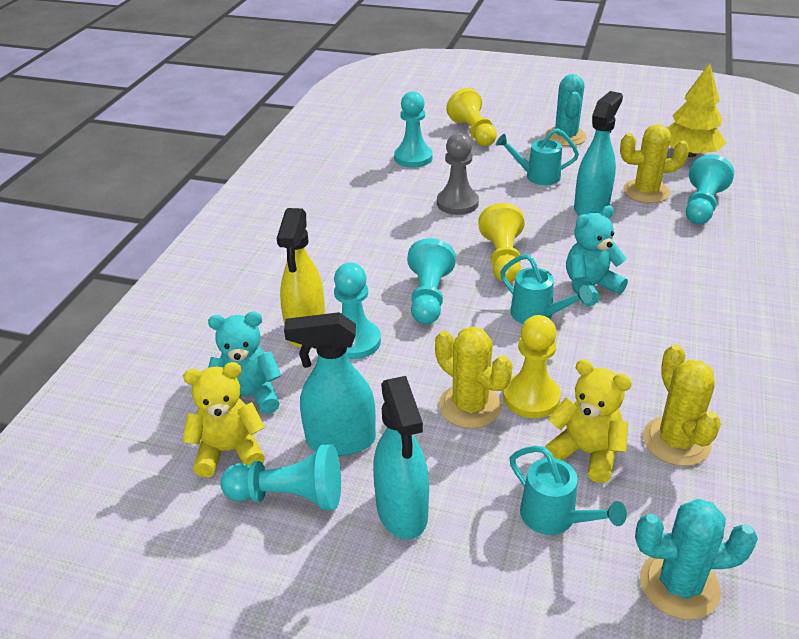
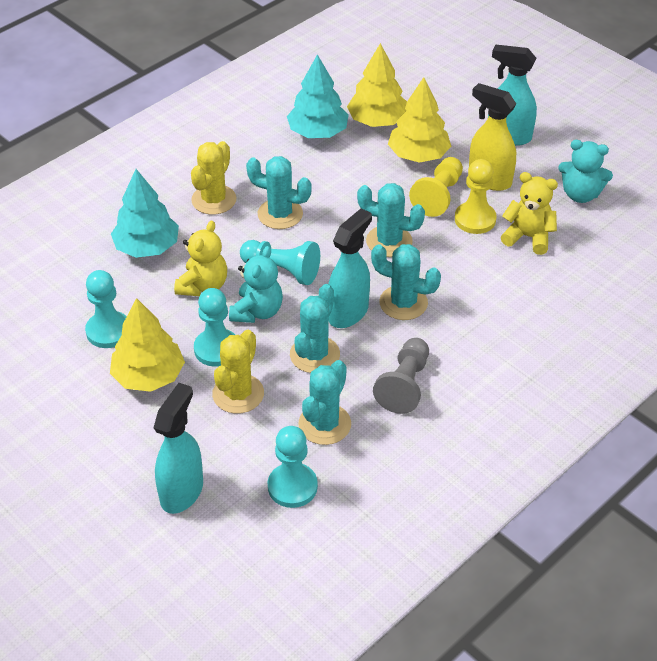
turquoise cactus: [545,74,587,146] [635,499,758,620] = 2 -> [246,156,312,229] [290,284,340,373] [298,360,351,445] [357,183,425,257] [371,244,441,320] = 5
turquoise pawn: [220,444,341,511] [334,263,381,359] [394,91,433,168] [407,238,456,324] [686,155,734,224] = 5 -> [85,270,127,348] [194,288,235,367] [240,240,320,285] [268,426,318,508] = 4
turquoise tree: none = 0 -> [111,169,179,258] [287,54,349,138] = 2
turquoise watering can: [496,128,579,185] [500,254,593,324] [510,446,627,535] = 3 -> none = 0
yellow cactus: [435,326,513,429] [620,124,689,203] [643,344,721,466] = 3 -> [191,141,236,215] [212,330,264,414] = 2
yellow pawn: [446,88,497,146] [478,203,525,283] [503,315,561,418] = 3 -> [409,157,463,217] [455,159,497,234] = 2
yellow tree: [667,63,726,157] = 1 -> [110,298,185,392] [347,43,407,127] [388,77,451,163] = 3

